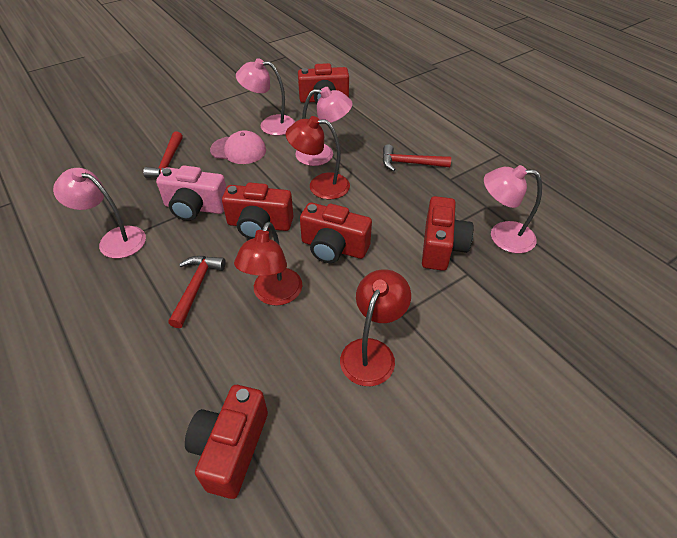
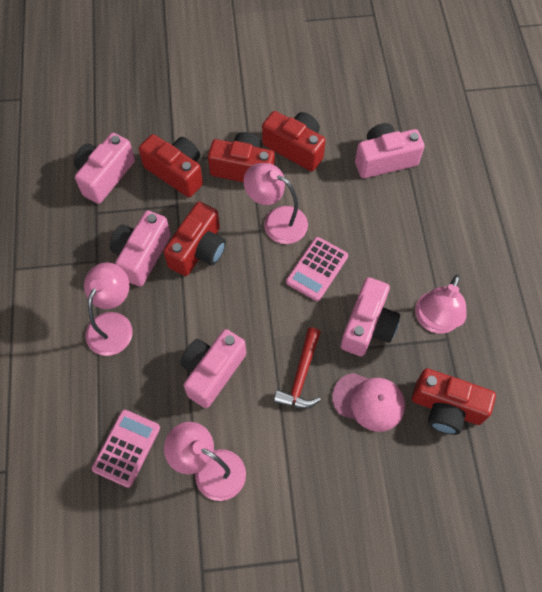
pink calculator: none = 0 -> [92,410,160,488] [286,237,348,301] = 2
pink camera: [156,165,226,221] = 1 -> [74,133,135,204] [110,210,171,287] [180,329,246,408] [341,277,401,357] [355,123,425,178] = 5
red hammer: [143,131,183,178] [168,256,226,328] [382,144,451,171] = 3 -> [274,327,321,409] = 1
red lamp: [234,222,302,306] [286,116,350,199] [340,269,411,386] = 3 -> none = 0

